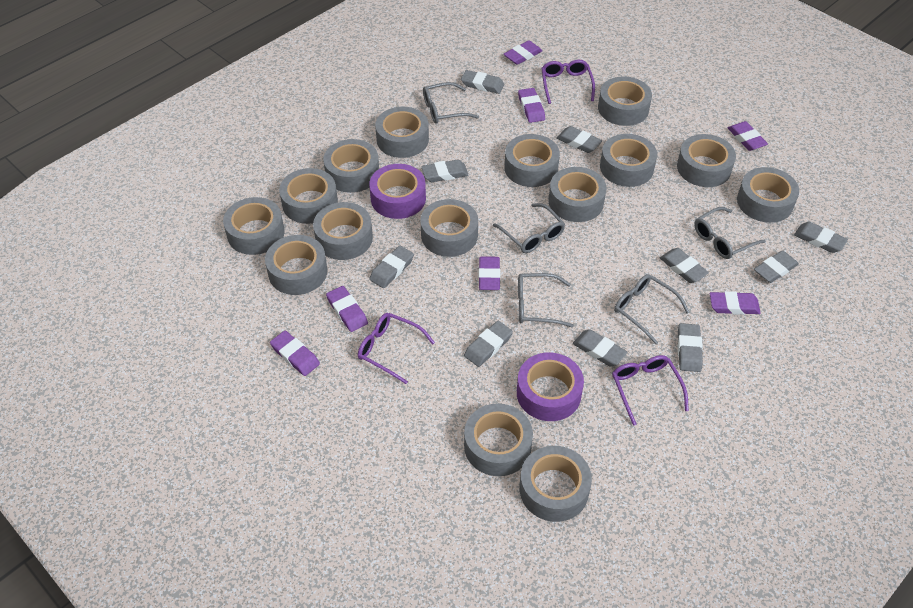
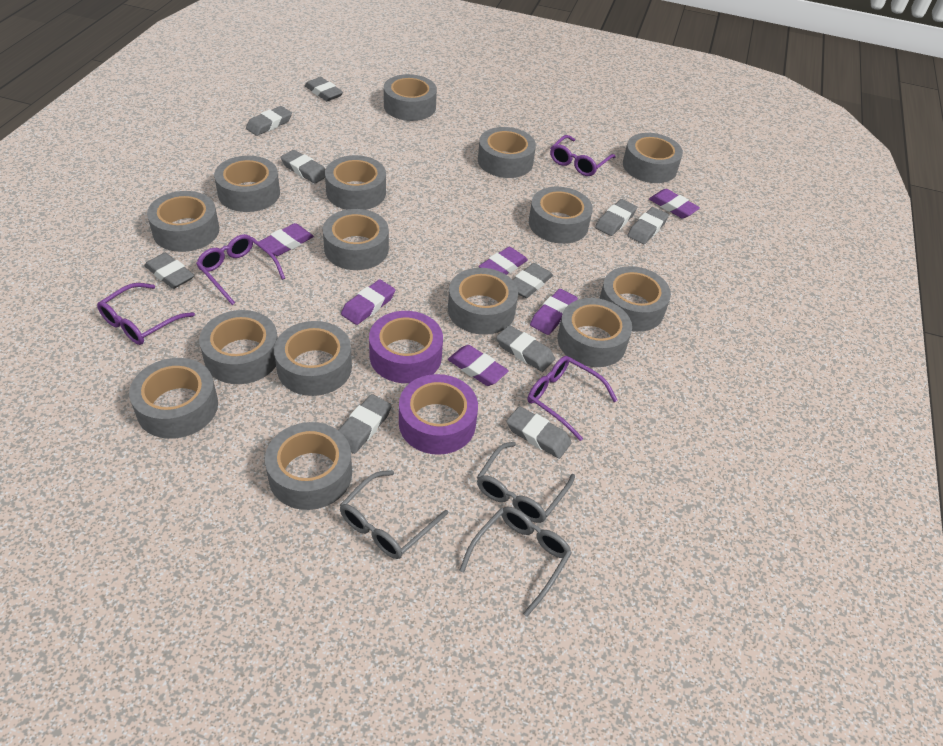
grey glasses: [423,82,479,124] [493,203,565,253] [518,273,574,328] [614,274,689,344] [694,207,766,259] = 5 -> [340,470,448,559] [459,507,572,617] [477,442,575,523] = 3
purple eraser: [270,331,320,376] [326,286,368,332] [479,256,501,290] [504,40,542,65] [518,88,545,123] [710,291,761,315] [728,121,768,151] = 7 -> [259,223,314,256] [341,280,395,325] [448,345,509,386] [479,247,528,275] [530,289,578,335] [649,189,700,218] = 6
purple glasses: [358,313,435,384] [541,60,595,104] [612,355,689,426] = 3 -> [97,283,195,345] [196,234,285,305] [528,356,618,441] [550,135,616,176] = 4

